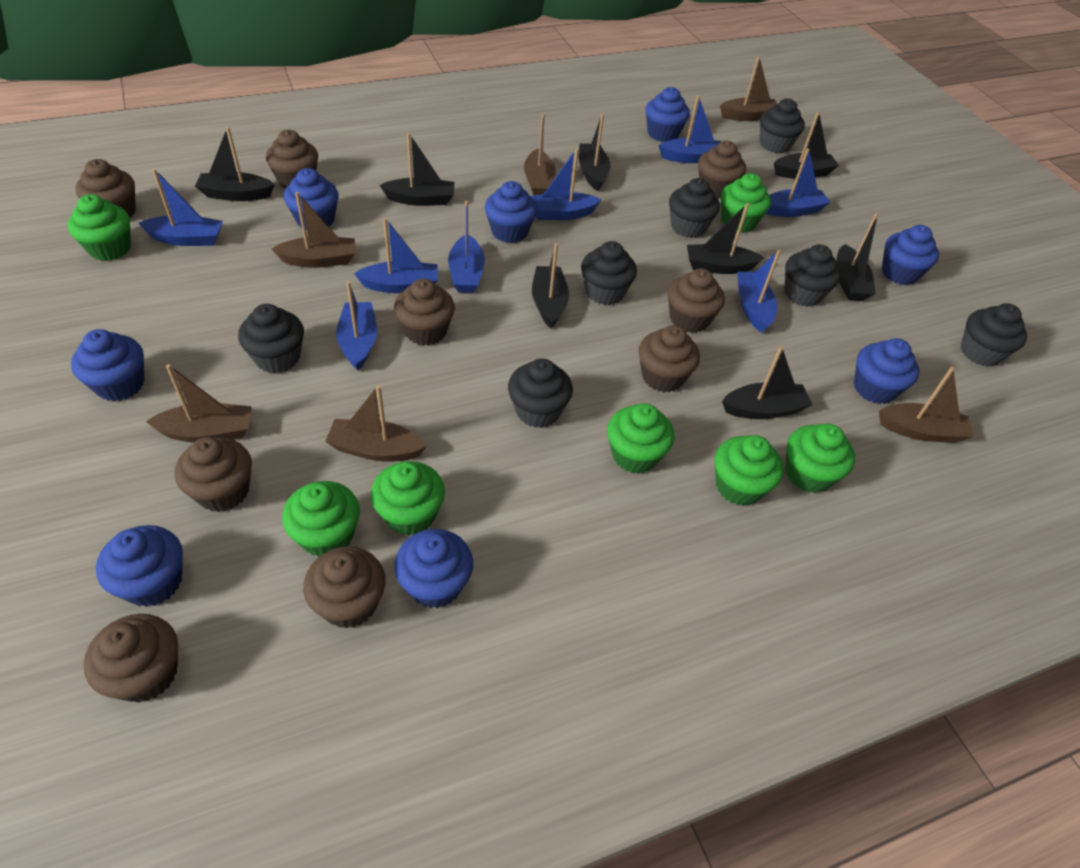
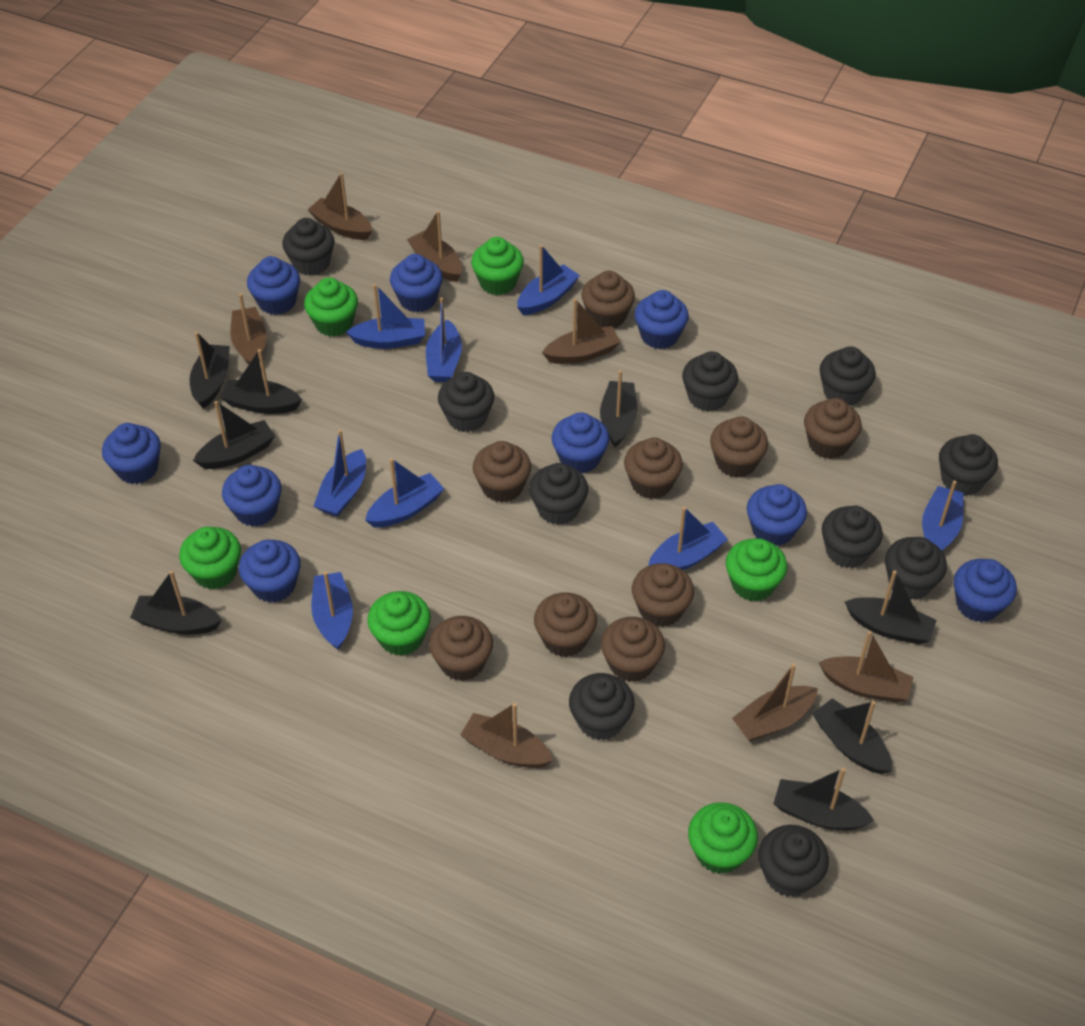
black cupcake: [238,304,304,373] [508,358,573,428] [581,241,637,305] [669,178,720,238] [760,98,805,153] [784,244,841,307] [961,303,1027,367] = 7 -> [282,218,335,276] [438,372,494,432] [529,463,588,525] [569,673,635,740] [682,351,738,412] [758,825,829,897] [819,347,876,406] [822,506,883,568] [885,537,947,600] [939,434,998,496] = 10
blue cupcake: [71,329,144,401] [96,525,183,607] [284,168,339,230] [394,529,473,608] [485,181,537,243] [646,87,690,142] [854,338,919,404] [881,225,939,285] = 8 -> [102,423,161,484] [222,465,282,527] [239,540,301,603] [247,256,300,315] [390,254,443,312] [552,412,609,474] [634,290,689,349] [747,484,807,546] [954,559,1017,623] = 9
brown boat: [146,364,252,443] [272,192,355,268] [325,385,427,462] [524,113,556,195] [720,56,778,121] [879,367,974,443] = 6 -> [230,293,267,364] [307,173,372,240] [407,211,462,282] [460,703,553,768] [542,298,620,364] [732,663,818,741] [818,631,914,703] = 7
green cupcake: [68,194,131,261] [282,481,360,557] [371,461,445,536] [607,403,674,474] [715,435,784,506] [721,173,771,233] [786,423,855,493] = 7 -> [179,527,241,590] [304,278,358,337] [367,591,431,656] [471,237,524,295] [688,802,758,874] [726,538,787,602] = 6

